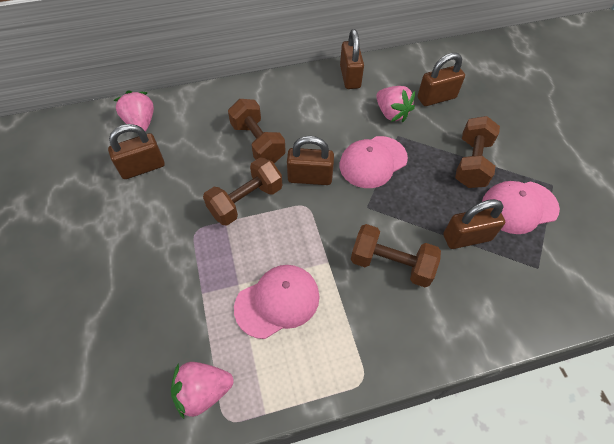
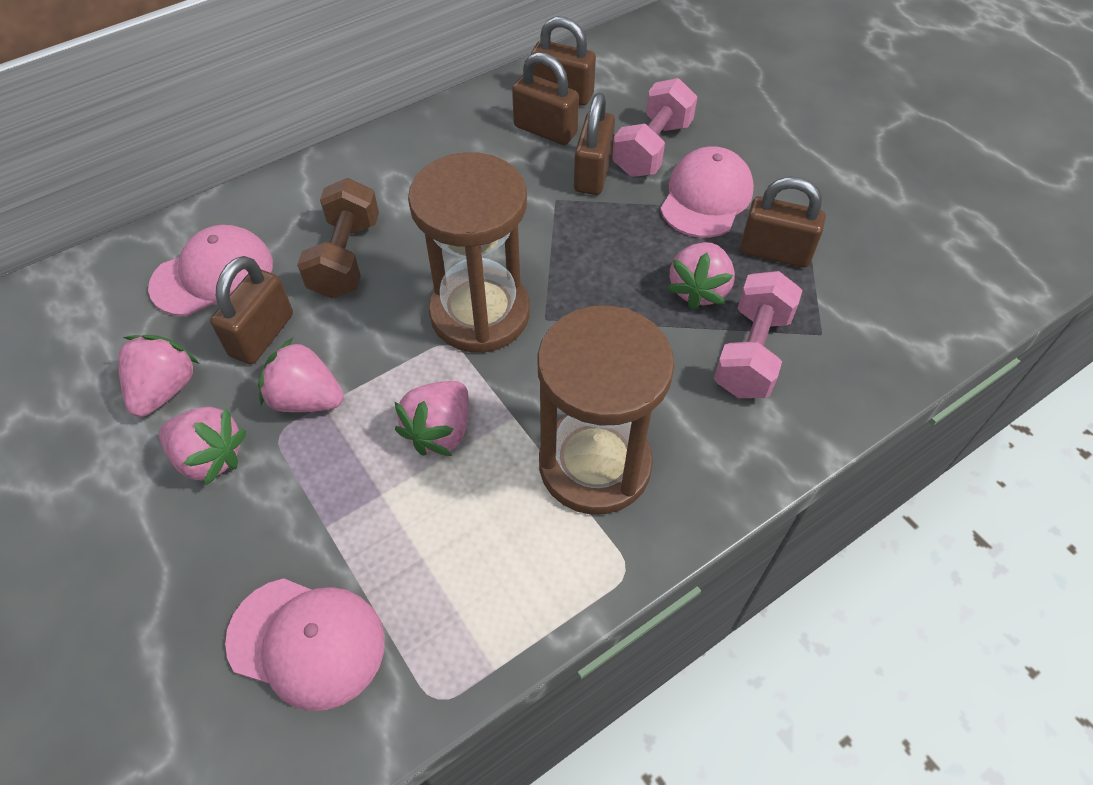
brown dumbbell: [203,157,282,226] [228,99,286,163] [351,224,441,287] [455,116,500,188] = 4 -> [297,178,379,298] = 1
brown hourglass: none = 0 -> [408,152,530,353] [537,305,675,515] = 2
pink dumbbell: none = 0 -> [612,78,697,177] [714,271,803,398] = 2
pink strawberry: [114,91,154,132] [171,362,233,419] [376,86,415,122] = 3 -> [118,335,199,417] [159,407,246,485] [258,338,344,412] [395,381,469,456] [667,242,735,310] = 5

